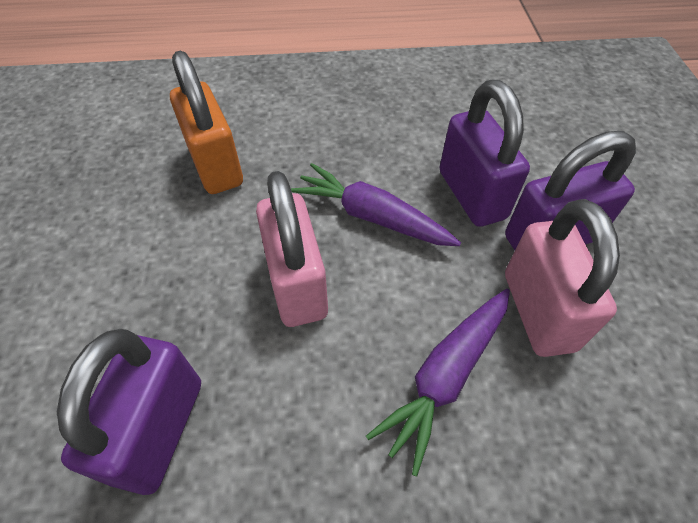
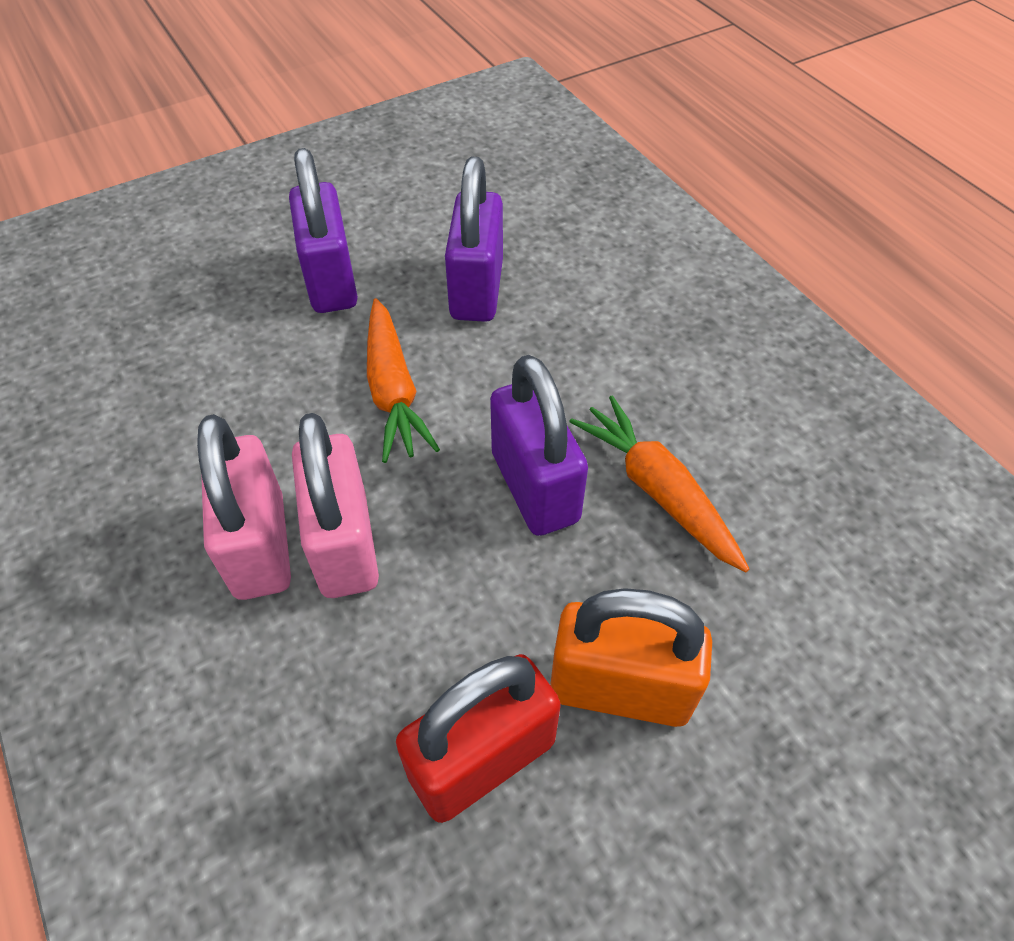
orange carrot: none = 0 -> [367,298,440,463] [569,395,749,572] = 2
purple carrot: [291,163,461,246] [366,289,510,476] = 2 -> none = 0
red padlock: none = 0 -> [396,654,561,823] = 1

